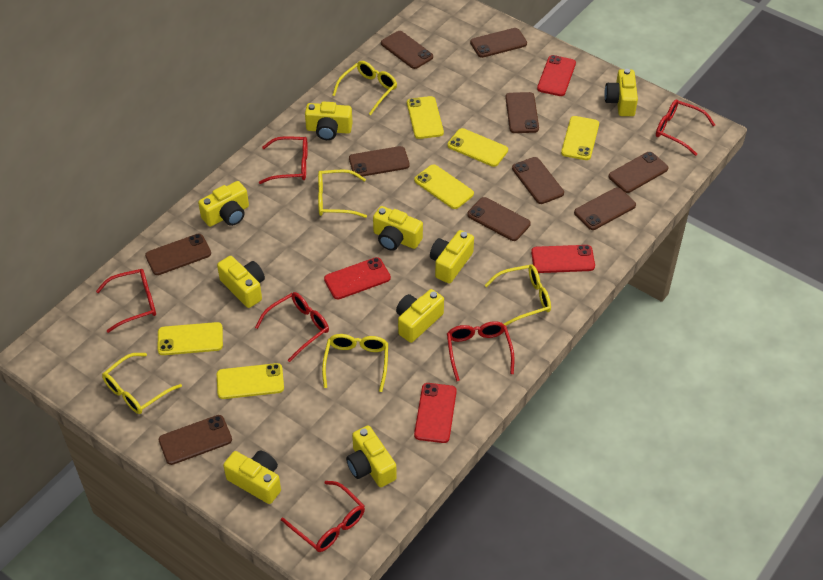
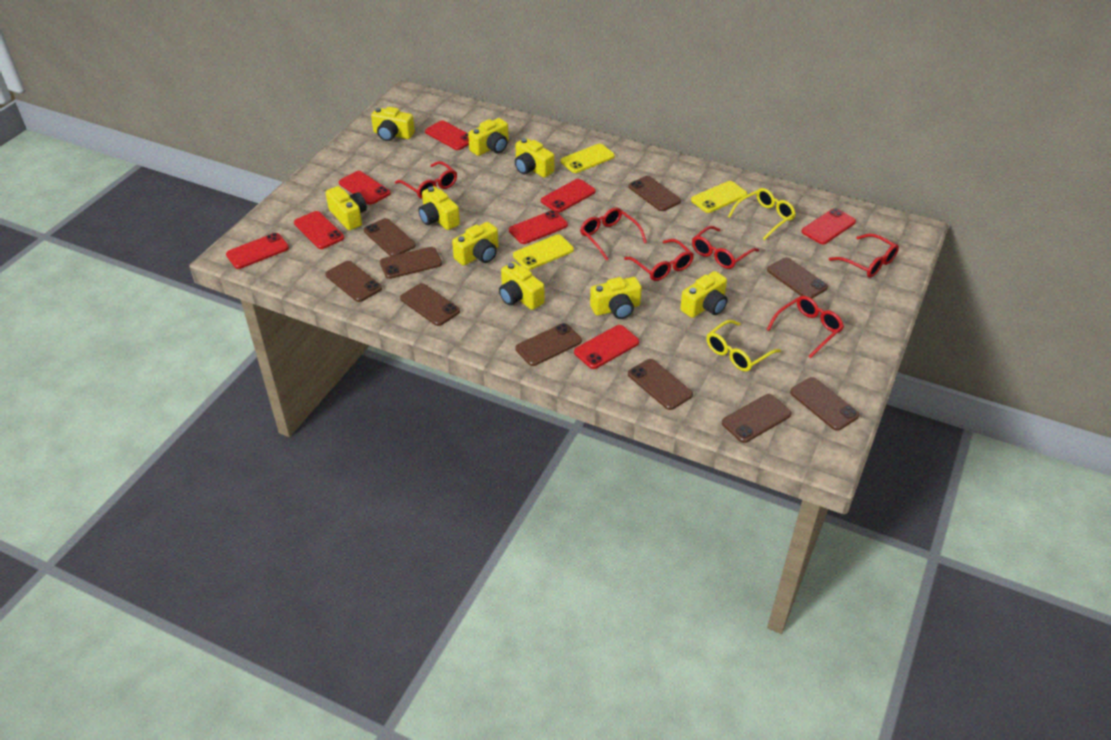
red phone: [324,257,391,299] [414,383,457,443] [531,245,595,273] [537,55,576,96] = 4 -> [226,233,289,269] [294,211,344,249] [339,171,391,205] [425,120,469,150] [509,210,568,244] [541,179,596,213] [574,325,639,369] [802,208,856,244] = 8
yellow glasses: [102,353,182,414] [318,169,367,218] [322,334,388,392] [332,61,397,115] [485,265,551,326] = 5 -> [706,320,781,372] [728,188,796,240] = 2
yellow phone: [157,322,223,355] [217,363,284,399] [407,96,444,139] [414,164,474,209] [447,128,508,167] [561,116,599,160] = 6 -> [513,234,574,270] [561,144,615,173] [691,181,747,213] = 3

